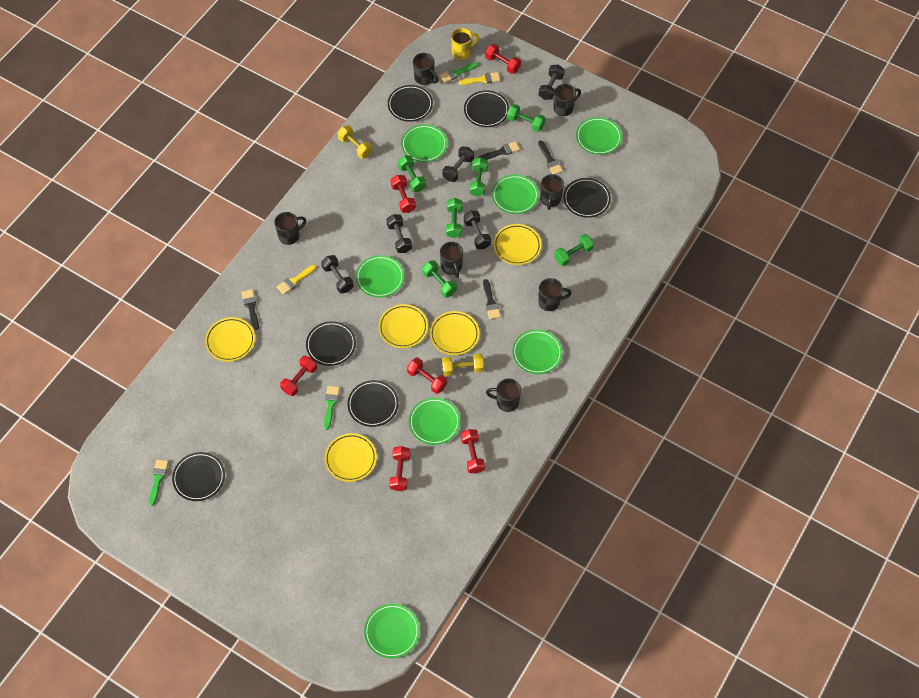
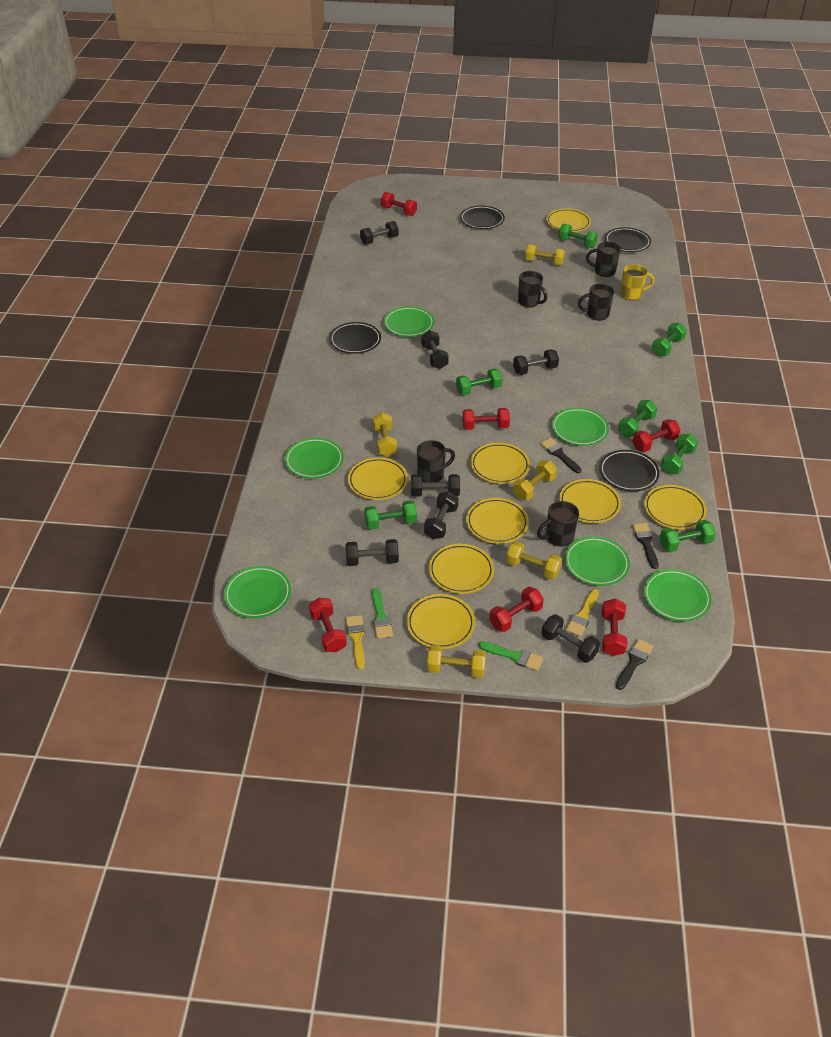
black brush: [241,289,259,330] [479,141,520,160] [483,279,501,319] [538,140,563,174] = 4 -> [540,438,582,473] [616,639,654,690] [632,523,659,569] = 3
black dumbbell: [321,255,354,293] [386,214,412,253] [442,146,474,182] [464,211,491,249] [539,65,564,100] = 5 -> [346,539,399,566] [360,221,399,245] [411,474,460,497] [421,330,449,369] [424,491,458,539] [513,349,559,375] [541,614,600,663] = 7
black mug: [274,212,306,245] [413,53,438,85] [440,242,463,278] [486,379,521,412] [538,278,571,311] [541,174,564,210] [553,84,581,116] = 7 -> [417,440,455,482] [518,271,547,308] [537,501,579,547] [578,283,614,321] [586,242,621,277] = 5
black plate: [172,452,225,501] [306,321,356,366] [348,380,399,427] [388,85,433,122] [464,90,509,127] [563,178,611,218] = 6 -> [329,322,381,354] [460,206,505,229] [599,450,660,491] [605,227,651,252] = 4
green brush: [149,459,169,506] [323,386,340,430] [439,62,478,83] = 3 -> [372,588,393,639] [478,641,543,671] = 2
green dumbbell: [398,155,427,192] [422,260,457,298] [446,198,462,238] [469,157,488,197] [507,104,545,132] [554,234,594,266] = 6 -> [364,500,417,530] [456,368,503,395] [558,224,598,248] [618,400,657,437] [652,323,687,357] [659,520,716,552] [661,434,698,474] = 7
green plate: [356,255,404,298] [364,604,420,658] [401,124,447,162] [409,398,460,445] [492,175,539,214] [512,330,563,374] [576,117,622,155] = 7 -> [224,566,291,618] [284,438,344,479] [384,306,434,337] [552,408,609,446] [565,536,630,586] [644,569,712,622] = 6
yellow dumbbell: [338,125,372,159] [442,353,484,376] = 2 -> [373,412,397,457] [427,645,486,678] [506,541,562,580] [513,460,557,500] [525,244,565,265] = 5
yellow plate: [205,317,255,362] [324,433,377,482] [378,304,428,348] [430,311,479,355] [493,224,541,265] = 5 -> [348,457,408,500] [407,594,475,649] [429,544,494,594] [466,498,529,544] [471,443,530,484] [546,209,591,232] [559,479,621,523] [644,485,707,530] = 8

